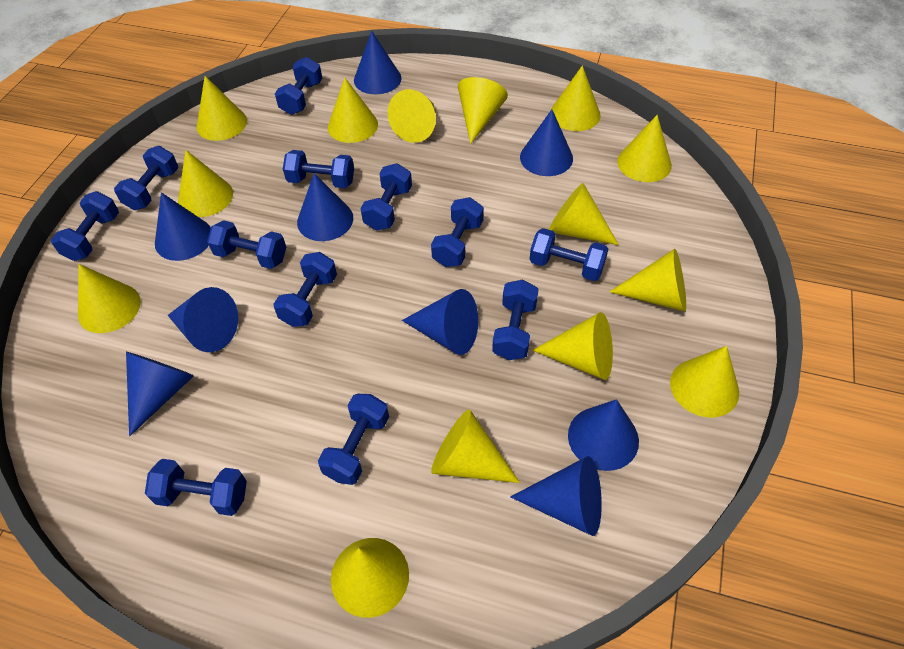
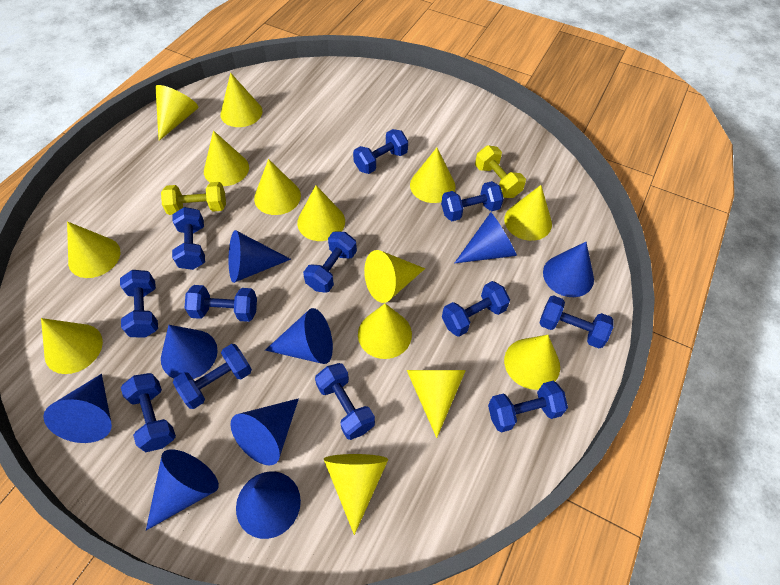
yellow dumbbell: none = 0 -> [161,182,226,215] [475,145,526,198] = 2

